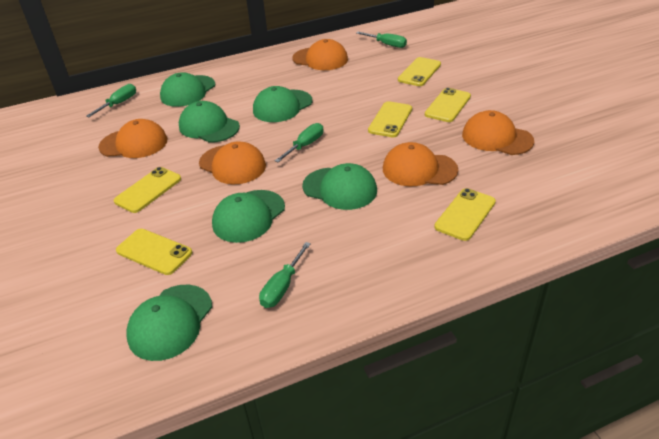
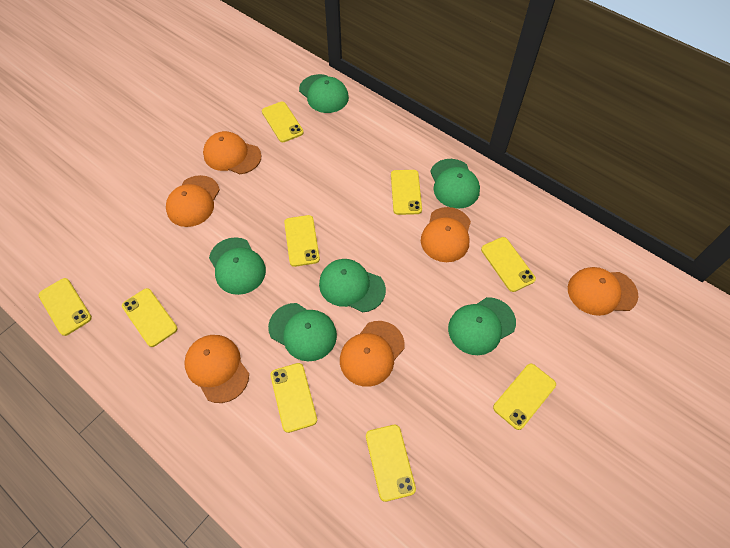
green screwdriver: [86,84,136,117] [259,242,311,308] [275,123,323,162] [356,32,407,48] = 4 -> none = 0
orange cap: [98,119,167,158] [199,141,266,184] [292,39,348,70] [383,142,458,186] [462,110,534,155] = 5 -> [166,175,220,227] [184,335,249,403] [203,131,262,174] [340,321,405,387] [421,207,471,262] [568,267,639,316] = 6
yellow phone: [114,167,181,213] [116,229,192,275] [368,101,412,137] [398,57,441,86] [425,88,471,122] [434,188,496,241] = 6 -> [38,278,92,336] [122,288,178,347] [262,102,304,142] [271,363,317,433] [284,215,320,267] [366,425,416,502] [391,170,422,215] [481,237,536,292] [493,364,556,430] = 9

